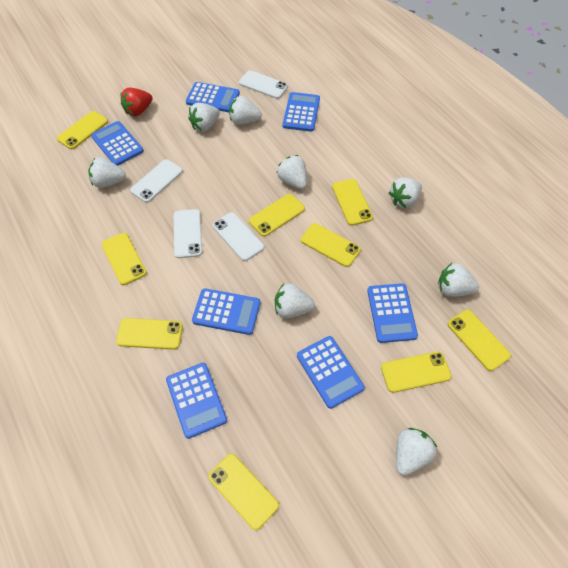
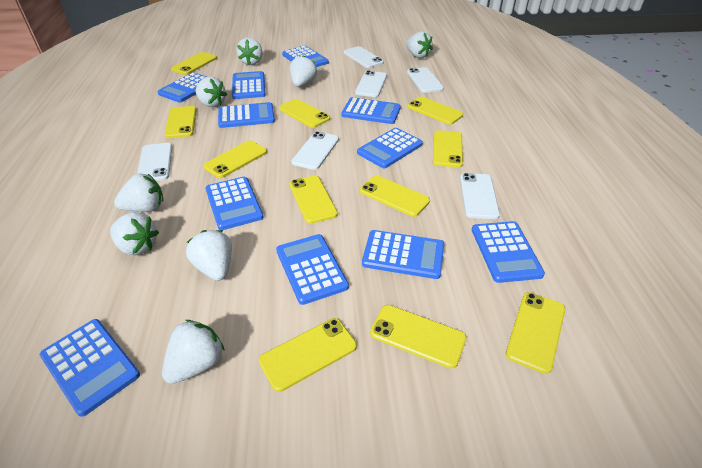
blue calculator: [91,121,144,166] [166,363,227,439] [186,82,240,112] [192,288,261,335] [283,92,320,132] [297,336,365,409] [367,283,418,343] = 7 -> [40,319,140,417] [157,72,207,103] [205,177,264,230] [218,102,275,128] [232,71,266,99] [276,234,349,305] [282,45,329,67] [342,97,401,124] [357,128,423,168] [362,230,444,279] [472,221,545,283] = 11
red strawberry: [120,88,153,116] = 1 -> none = 0
white phone: [130,159,183,203] [174,209,202,258] [212,212,264,261] [239,70,288,99] = 4 -> [137,143,172,181] [292,131,339,170] [344,46,384,68] [355,71,387,97] [407,67,444,93] [460,173,500,219] = 6
yellow phone: [57,111,108,149] [101,233,147,285] [116,318,183,350] [208,453,279,530] [249,194,305,237] [301,223,361,267] [332,179,373,226] [381,351,451,393] [448,310,511,371] = 9 -> [165,106,196,138] [171,52,217,75] [203,140,267,178] [258,318,357,392] [279,99,330,128] [289,175,338,224] [360,175,430,217] [370,305,467,369] [407,97,463,125] [433,130,463,168] [506,292,565,374] = 11

